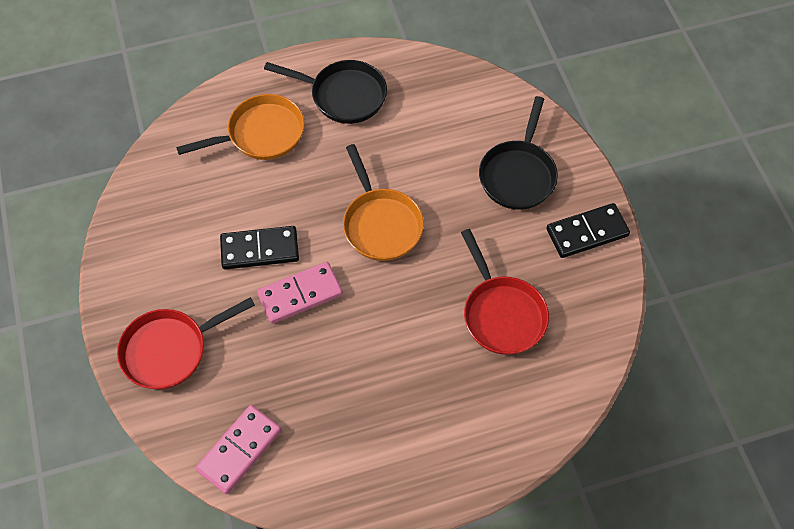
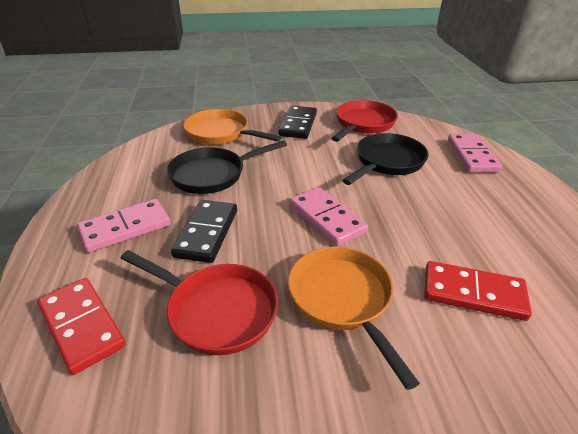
pink domino: [195,405,282,494] [257,262,343,324] = 2 -> [77,199,170,252] [290,187,368,246] [448,134,502,173] = 3
red domino: none = 0 -> [37,278,126,375] [424,261,532,321] = 2

